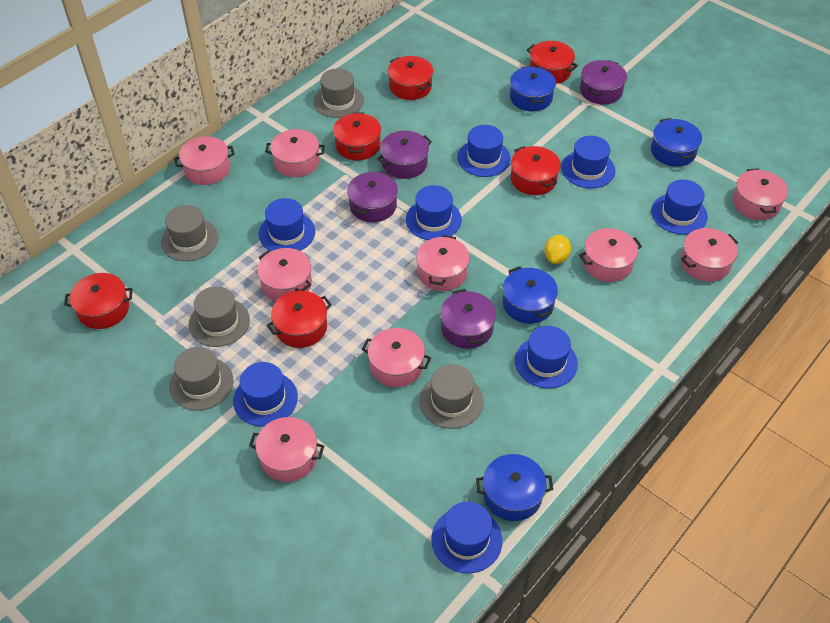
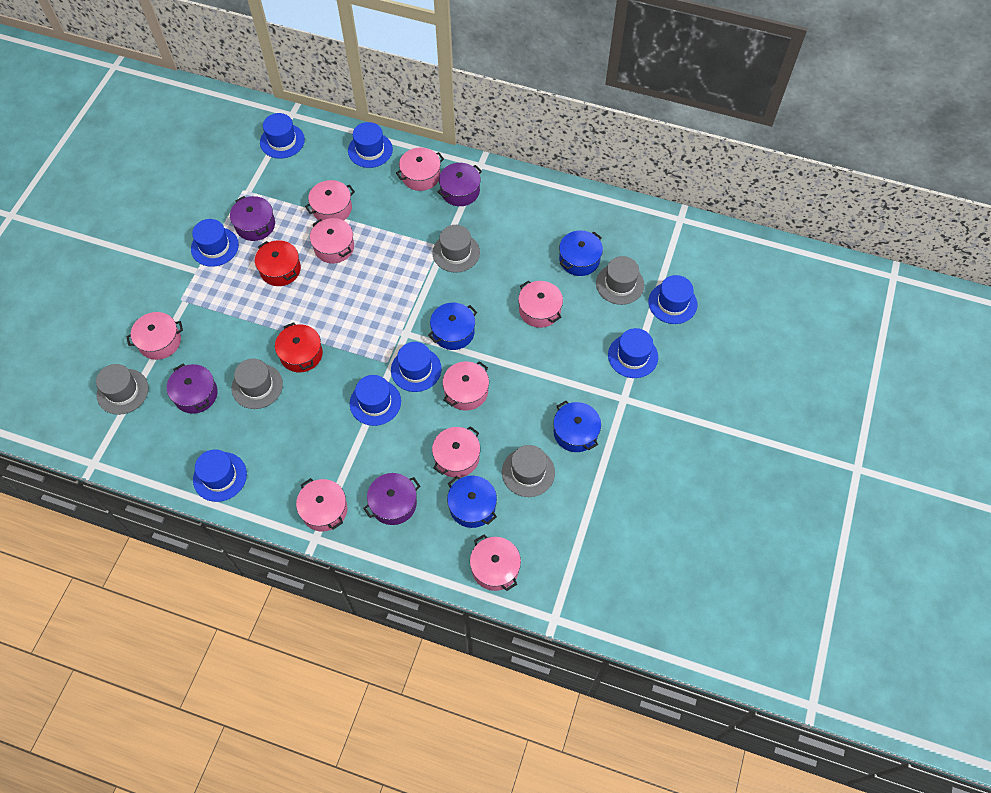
red pot: [64,273,132,329] [267,291,332,348] [333,112,381,161] [388,56,433,100] [511,146,561,195] [527,41,578,84] = 6 -> [255,240,301,286] [275,322,323,373] = 2
yellow lemon: [544,235,571,264] = 1 -> none = 0

